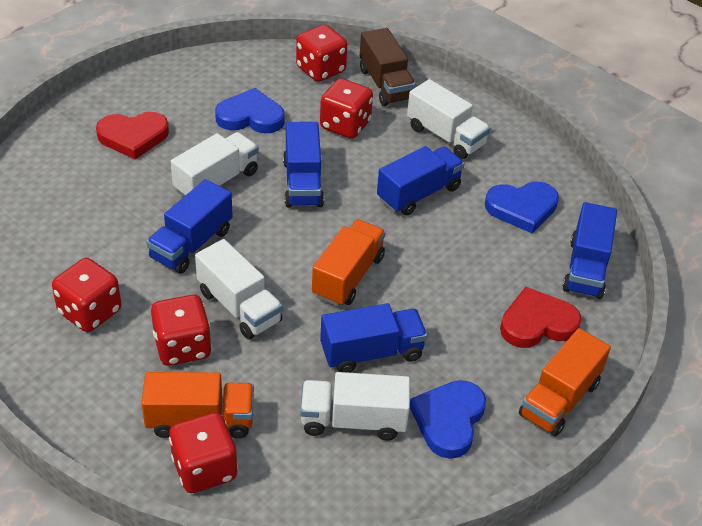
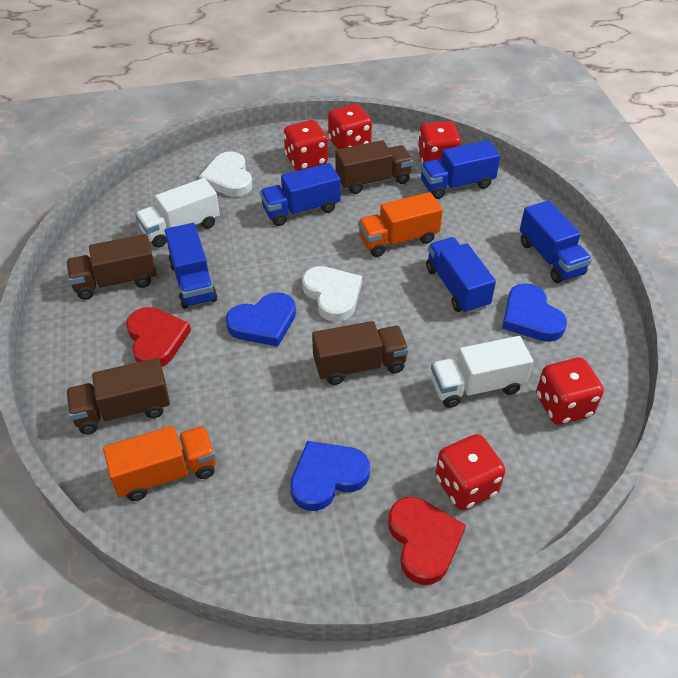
brown truck: [360,28,416,106] = 1 -> [66,234,157,300] [66,358,170,434] [312,321,409,385] [336,140,413,194] = 4
orange truck: [141,372,254,438] [312,220,386,306] [519,328,611,437] = 3 -> [103,426,216,501] [358,192,443,257] = 2
white heart: none = 0 -> [199,151,252,197] [302,266,362,322] = 2
white truck: [171,132,259,197] [195,239,283,339] [300,372,410,441] [407,79,490,159] = 4 -> [135,178,220,248] [431,336,533,408] = 2

